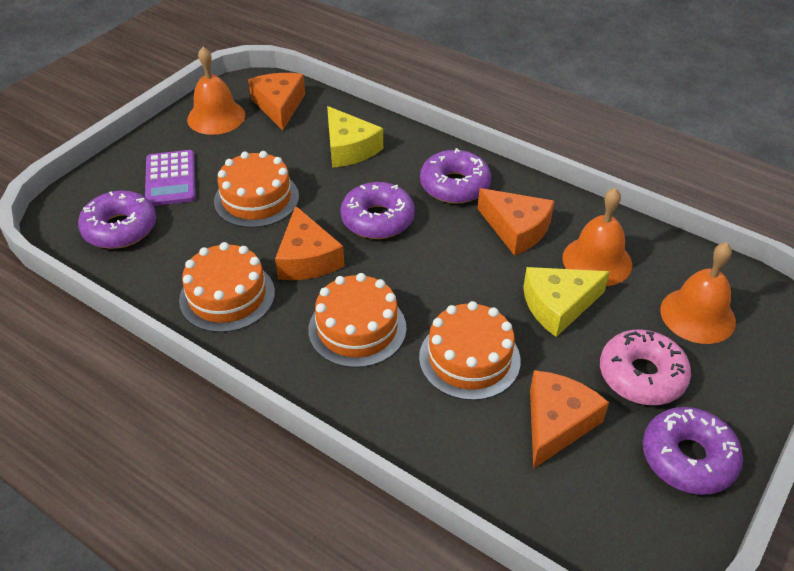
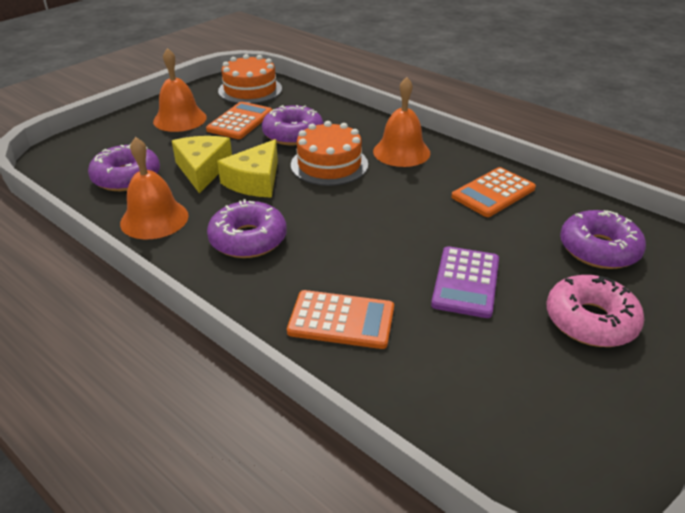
orange cake: [179,242,275,333] [214,151,299,228] [308,273,407,368] [419,301,521,401] = 4 -> [218,54,282,104] [291,121,368,186] = 2
orange calculator: none = 0 -> [206,101,273,139] [287,290,394,349] [451,167,536,217] = 3
orange cheese: [248,73,305,130] [275,206,344,280] [478,188,554,256] [530,370,609,469] = 4 -> none = 0

